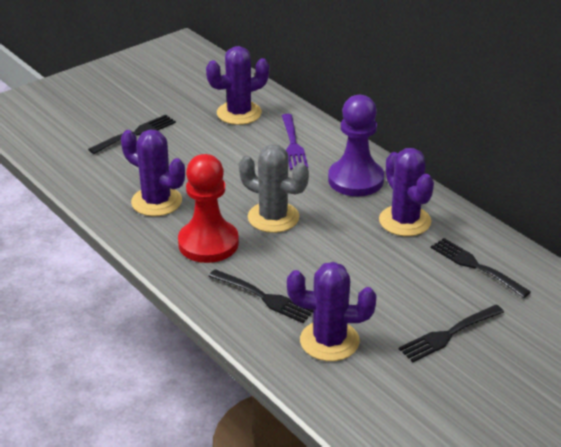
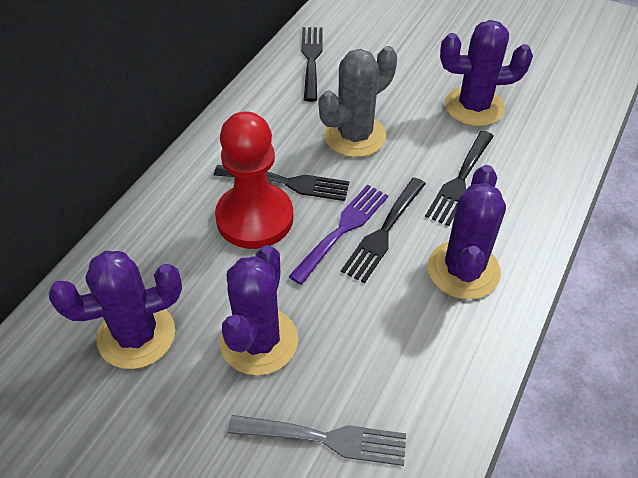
grey fork: none = 0 -> [228,415,406,466] = 1
purple pawn: [328,95,384,196] = 1 -> none = 0

